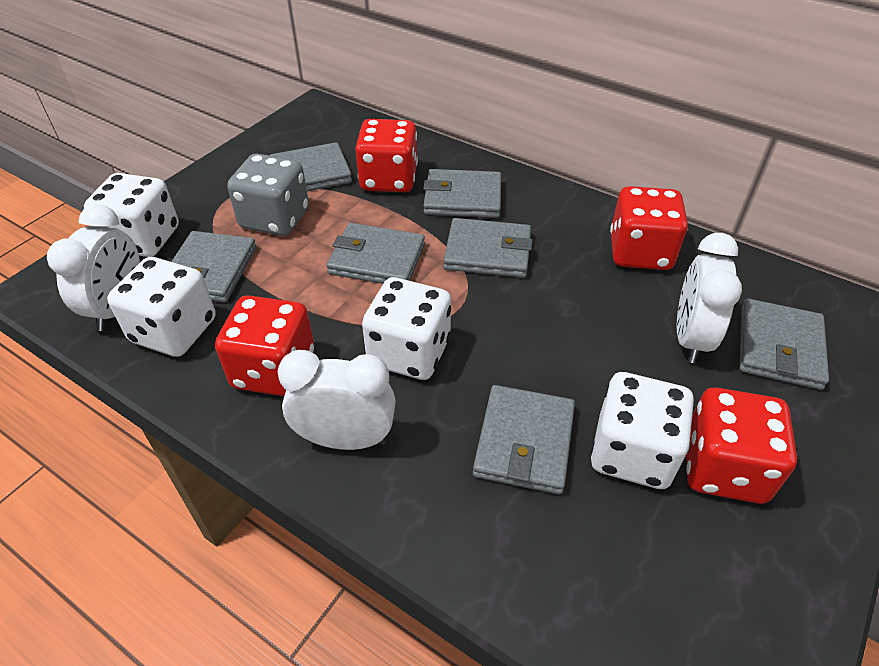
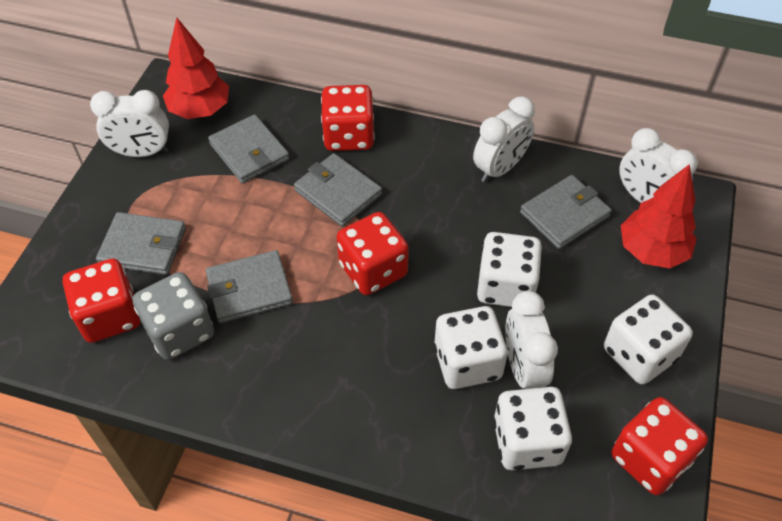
grey wallet: [171,231,256,302] [269,142,352,191] [326,223,425,284] [423,169,501,218] [443,218,533,278] [473,385,575,495] [739,298,829,390] = 7 -> [96,212,186,275] [206,250,293,323] [208,114,289,184] [294,153,382,227] [520,175,612,249] = 5
red tree: none = 0 -> [163,18,229,119] [621,164,697,268] = 2
white clock: [47,204,140,331] [278,350,396,450] [676,233,742,363] = 3 -> [90,90,169,157] [473,96,535,182] [505,291,558,389] [619,128,698,203] = 4

